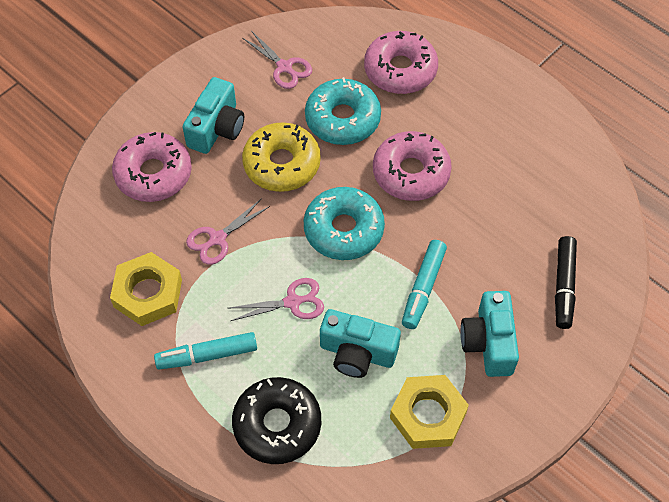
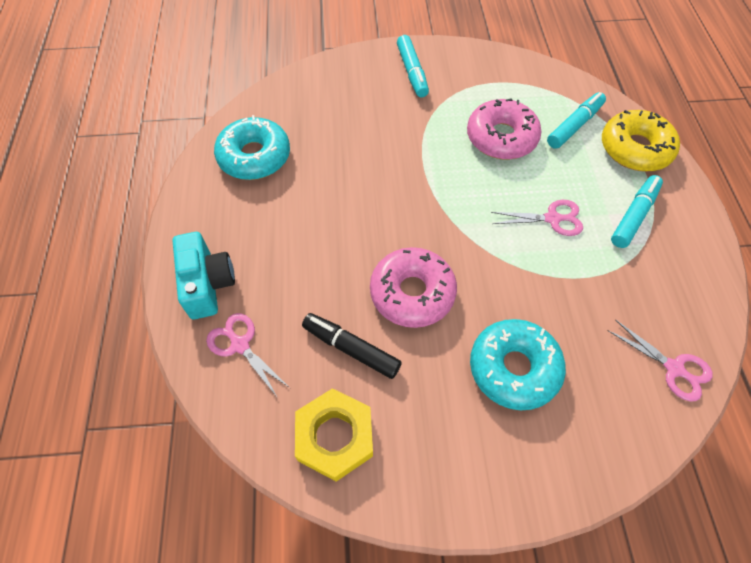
black donut: [232,377,321,464] = 1 -> none = 0
pink donut: [112,132,192,202] [364,31,438,94] [373,131,452,201] = 3 -> [370,247,457,328] [467,98,542,160] = 2
turquoise camera: [183,77,244,154] [320,309,401,378] [460,291,519,377] = 3 -> [173,232,235,319] = 1
turquoise marker: [154,332,257,369] [402,240,447,329] = 2 -> [397,35,429,97] [547,92,606,149] [611,175,663,248] = 3
yellow nut: [110,252,182,326] [390,375,469,449] = 2 -> [295,388,373,482] = 1

